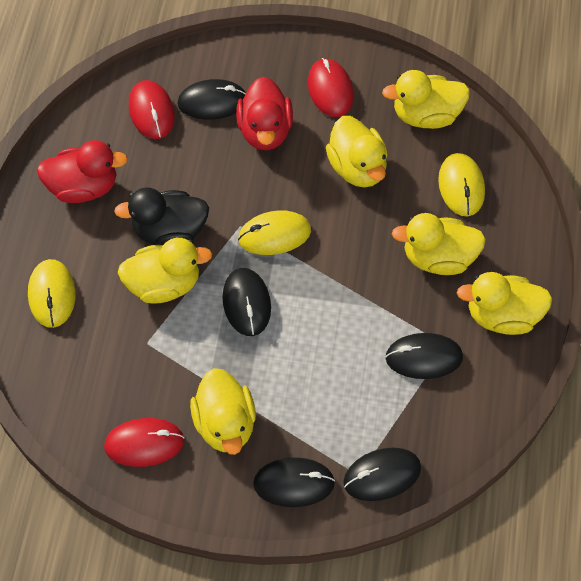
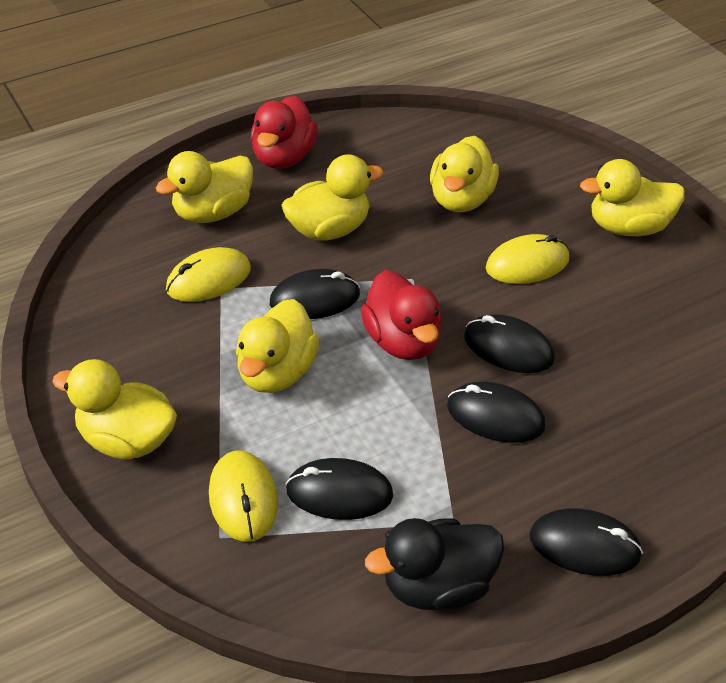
red mouse: [104,418,185,467] [129,80,175,139] [308,58,354,117] = 3 -> none = 0

